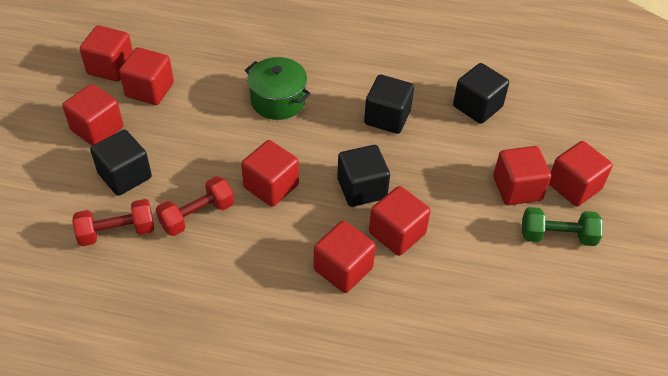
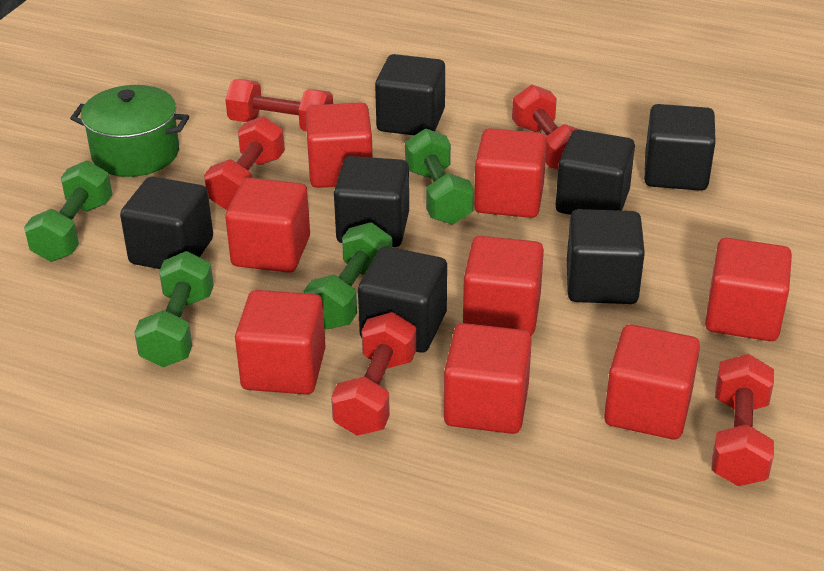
black cube: [90,130,152,196] [337,145,390,207] [364,75,414,134] [453,63,509,124] = 4 -> [120,176,213,269] [334,156,409,247] [358,247,447,353] [375,54,445,136] [556,129,635,215] [567,209,645,304] [644,104,716,191] = 7
green dumbbell: [522,207,603,246] = 1 -> [24,161,113,262] [134,251,214,367] [303,222,393,329] [405,128,474,225] = 4
red dumbbell: [72,199,154,246] [156,176,234,236] = 2 -> [204,116,285,210] [225,79,333,131] [331,312,416,436] [512,85,580,170] [711,354,774,486] = 5

